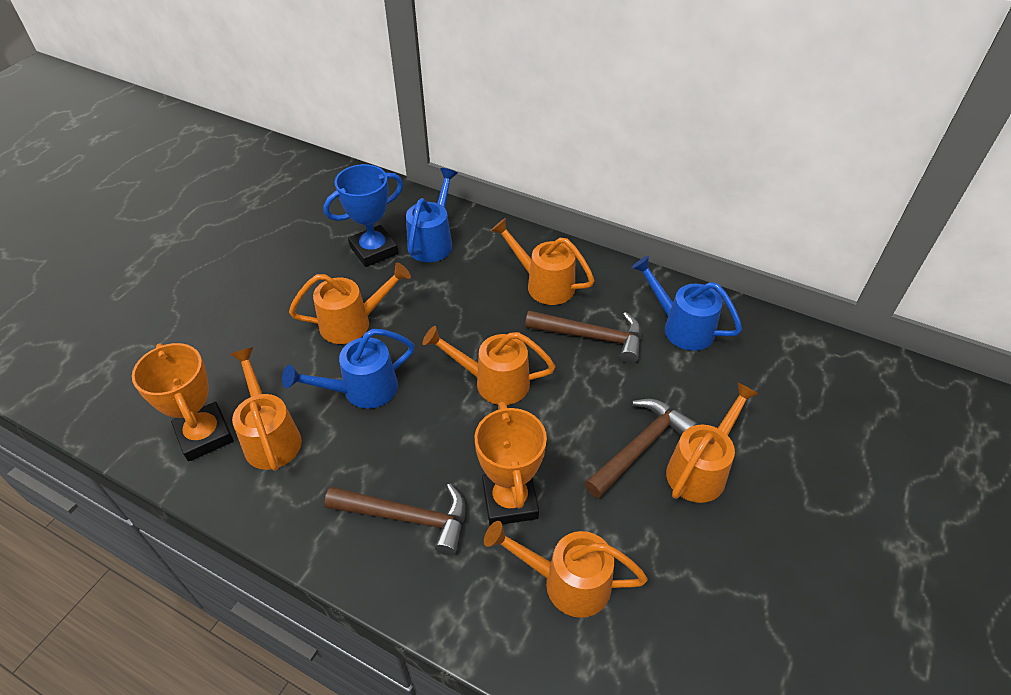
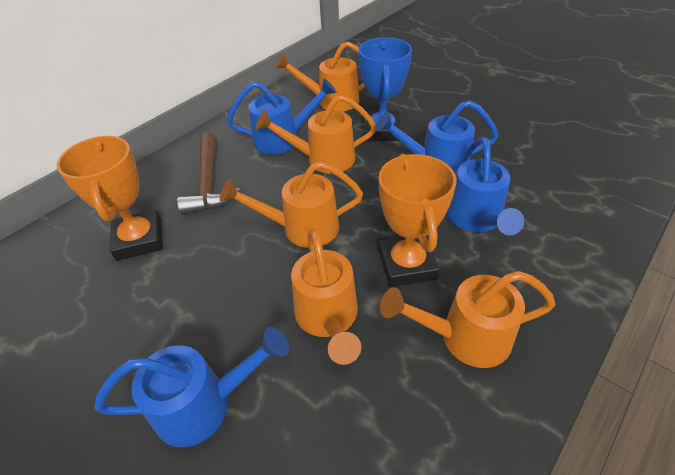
blue watering can: [282,329,414,409] [406,168,458,262] [631,256,742,351] = 3 -> [95,327,289,447] [227,78,337,154] [375,100,499,175] [447,137,524,235] = 4
brown hammer: [324,483,465,555] [525,311,641,363] [584,399,698,498] = 3 -> [177,132,240,215] = 1
orange watering can: [230,347,302,471] [289,262,411,344] [423,326,555,405] [484,521,648,618] [491,218,595,305] [666,382,759,503] = 6 -> [220,161,363,248] [256,95,376,174] [275,41,365,112] [291,229,361,365] [380,271,555,368] = 5

